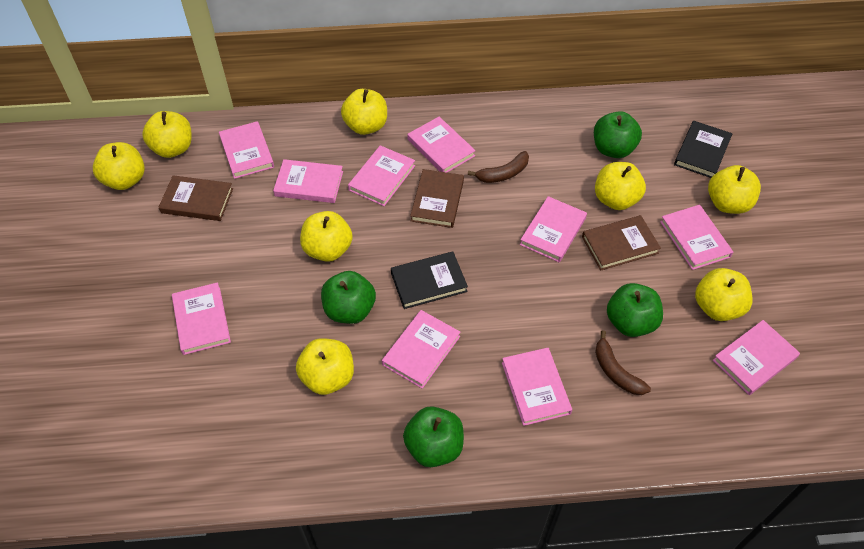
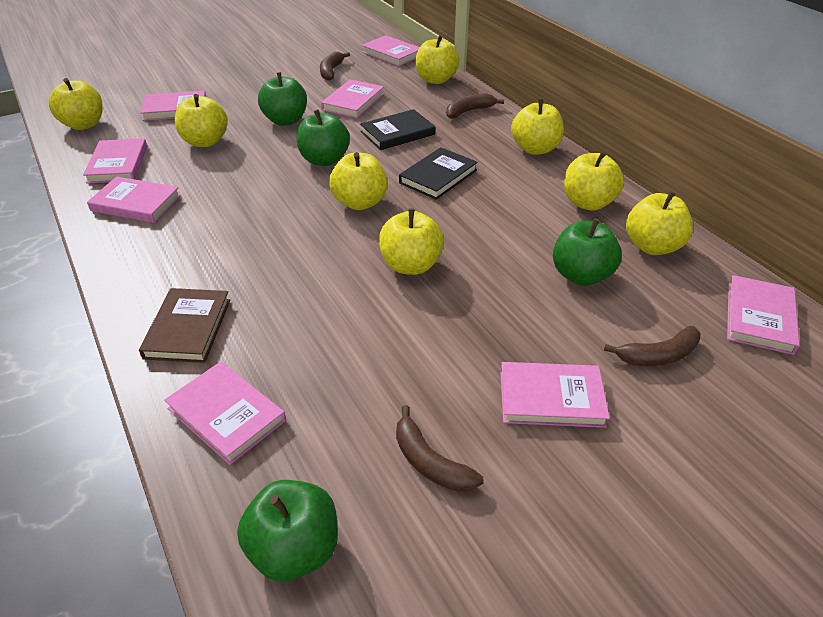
brown banana: [468,151,529,183] [595,330,651,395] = 2 -> [320,52,350,81] [396,405,483,492] [446,93,504,119] [604,326,700,366] = 4
brown book: [158,175,233,221] [410,169,464,228] [582,215,661,271] = 3 -> [139,288,230,363] = 1
pink book: [172,282,231,355] [219,121,274,179] [273,159,343,203] [348,145,415,206] [382,310,460,389] [407,117,476,172] [502,348,572,426] [520,196,587,262] [660,205,733,270] [713,320,800,395] = 10 -> [83,138,147,184] [87,176,181,223] [140,90,206,121] [164,362,286,465] [321,79,384,118] [362,35,420,66] [500,362,610,428] [727,275,800,355] = 8

